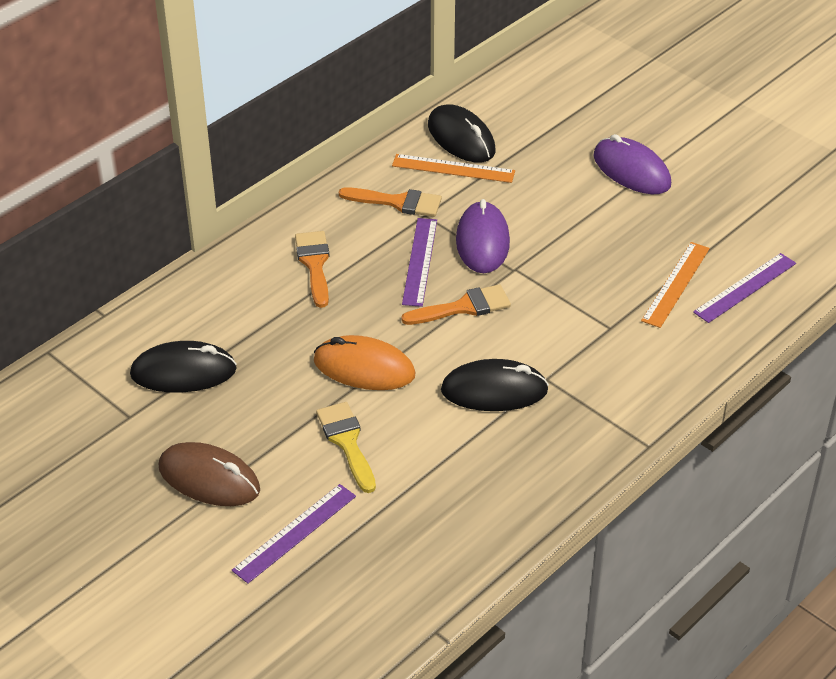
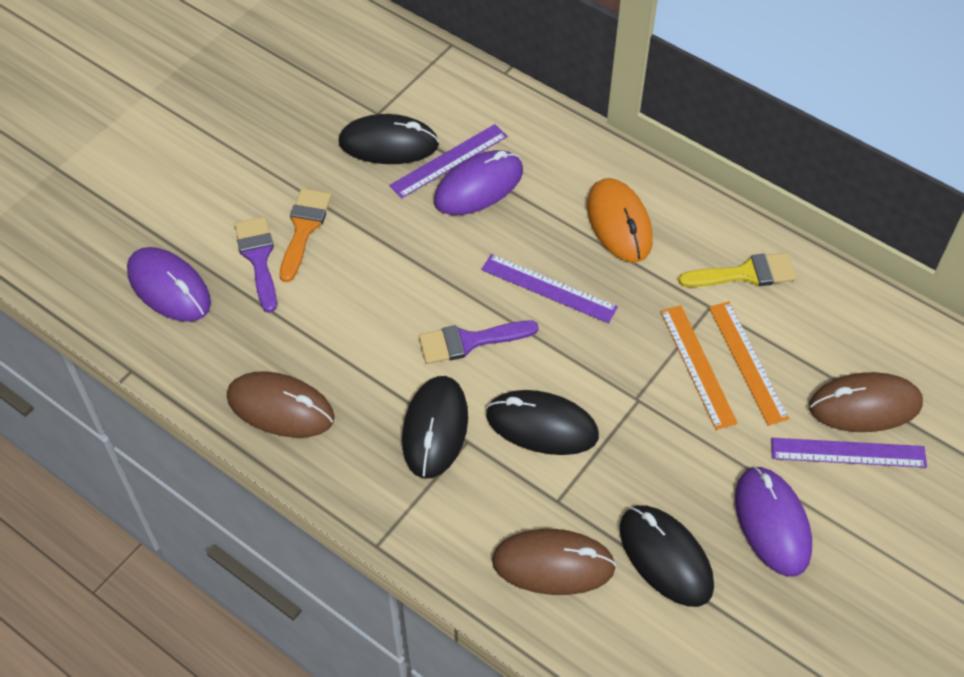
black mouse: [130,341,237,392] [428,104,496,163] [441,359,549,411] = 3 -> [338,114,439,164] [402,376,468,479] [486,390,599,455] [620,505,714,607] = 4
brown mouse: [159,442,260,506] = 1 -> [227,371,335,438] [492,529,616,595] [809,372,923,432] = 3
orange brush: [295,231,329,308] [339,187,442,217] [401,284,511,325] = 3 -> [280,188,331,282] = 1
purple brush: none = 0 -> [234,217,277,313] [419,321,539,364] = 2
purple mouse: [456,199,510,273] [593,134,671,194] = 2 -> [127,247,211,322] [434,150,523,215] [735,466,812,577] = 3

